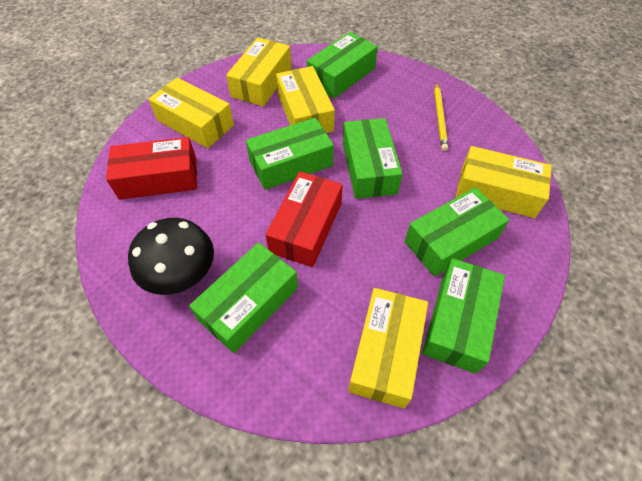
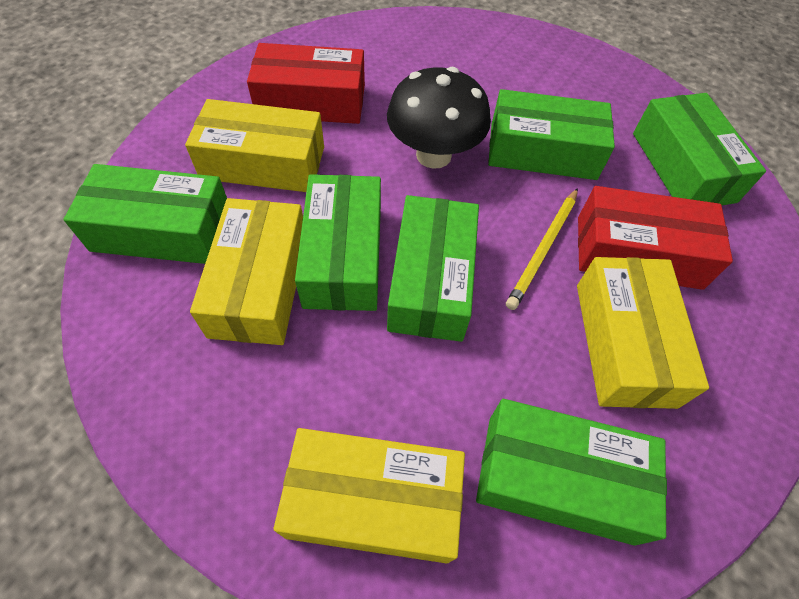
yellow box: [148,78,234,148] [226,37,291,107] [276,66,335,133] [348,288,428,408] [456,146,552,218] = 5 -> [185,99,324,192] [190,198,303,345] [274,428,465,564] [577,257,709,409] = 4

